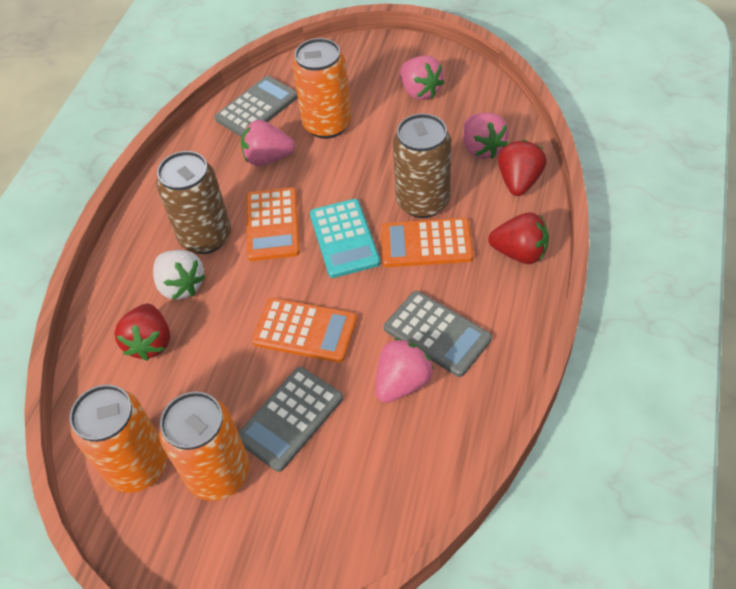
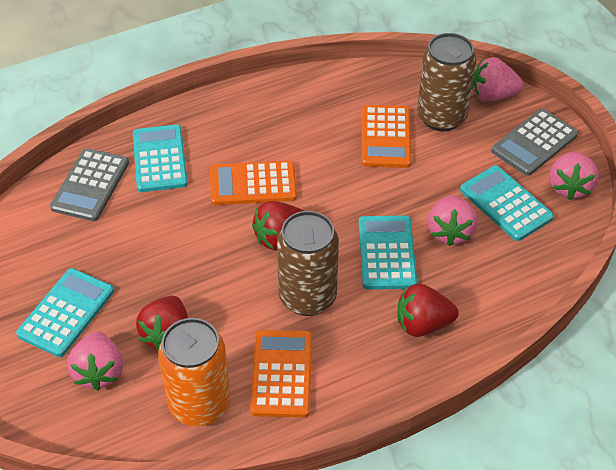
grey calculator: [214,76,298,137] [238,367,343,472] [384,291,492,377] = 3 -> [50,148,129,221] [491,109,578,176] = 2
orange can: [69,385,168,493] [159,391,250,501] [292,38,351,139] = 3 -> [158,318,230,426] = 1
turquoise calculator: [310,199,380,278] = 1 -> [16,268,114,357] [133,125,188,192] [359,215,417,290] [460,165,554,241] = 4
white strawberry: [153,250,206,300] = 1 -> none = 0

